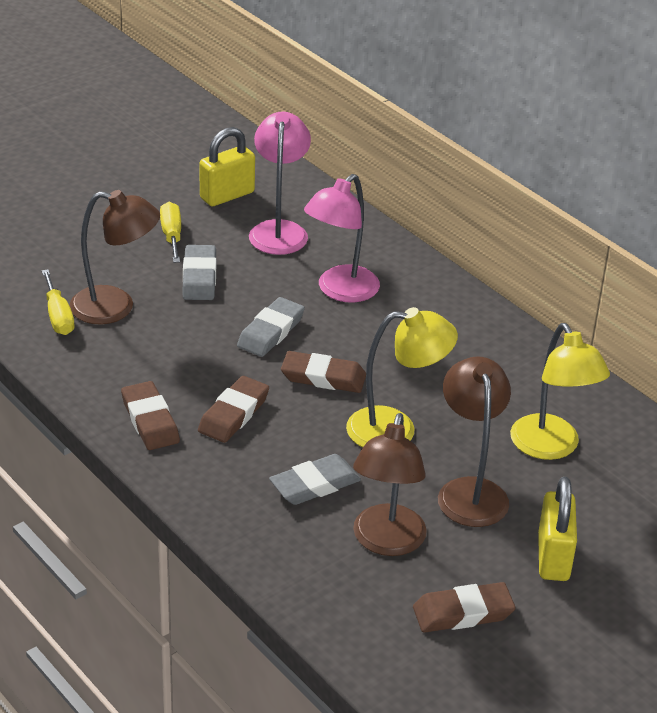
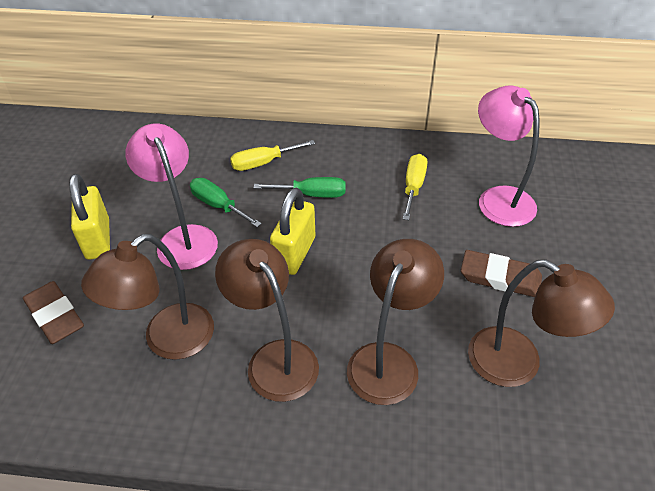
brown eraser: [121,381,180,450] [198,376,269,443] [281,351,366,393] [413,582,516,633] = 4 -> [23,281,84,344] [461,250,542,297] = 2
brown lamp: [70,190,160,324] [353,413,427,556] [438,356,511,527] = 3 -> [81,234,214,360] [215,239,319,402] [347,239,444,405] [468,260,615,387] = 4
green screwdriver: none = 0 -> [190,178,262,227] [254,177,346,198] = 2
grey eraser: [183,245,216,300] [237,297,305,357] [269,454,361,505] = 3 -> none = 0
yellow lamp: [346,307,458,447] [510,323,610,460] = 2 -> none = 0

